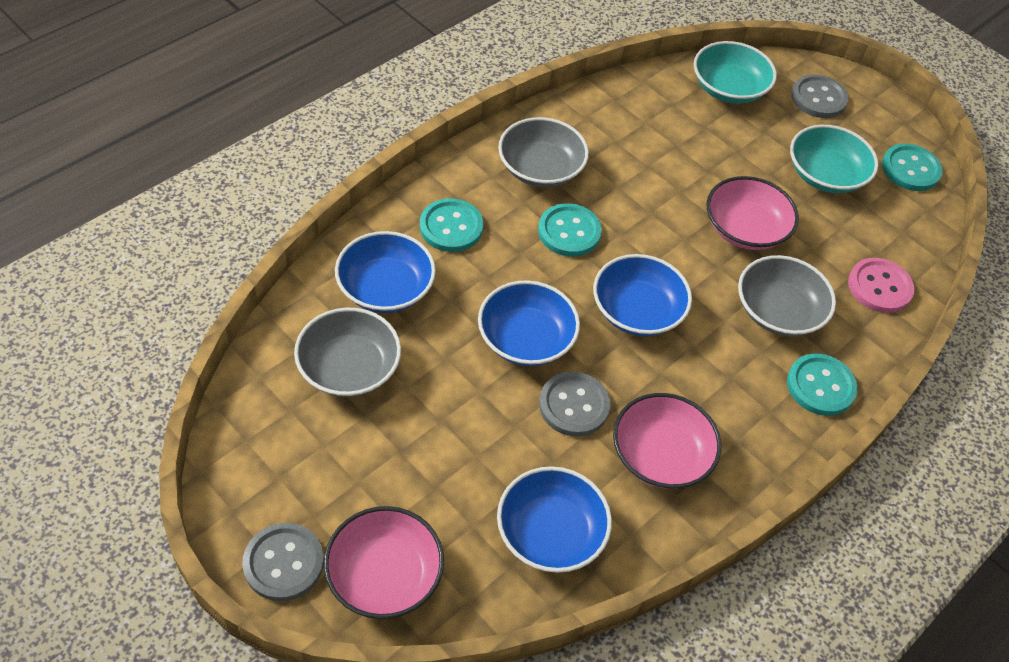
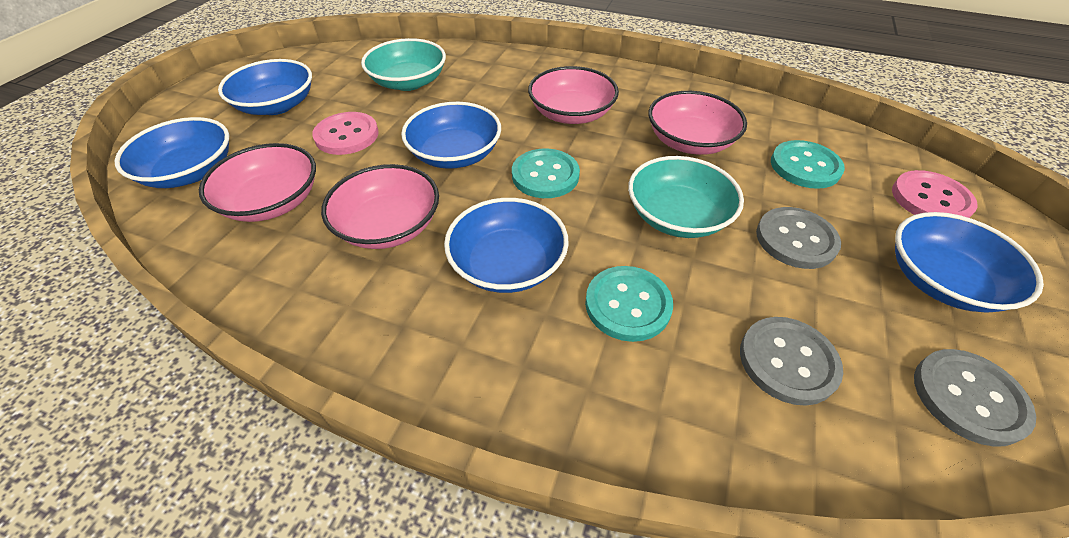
blue bowl: [335,231,436,313] [478,280,580,366] [497,466,612,573] [593,254,692,336] = 4 -> [114,117,229,188] [218,59,312,115] [401,102,501,169] [444,198,569,293] [895,212,1044,313] = 5
grey bowl: [294,308,401,397] [498,117,589,187] [738,255,836,336] = 3 -> none = 0
pink bowl: [324,506,444,619] [613,393,721,489] [706,176,799,250] = 3 -> [199,143,316,222] [321,164,439,249] [528,66,619,124] [648,91,747,155] = 4
pink button: [848,258,915,313] = 1 -> [312,112,379,155] [892,170,978,218] = 2
turquoise button: [420,199,483,252] [538,203,602,257] [787,354,858,416] [882,144,943,191] = 4 -> [512,148,580,198] [585,266,673,342] [771,140,845,189] = 3

